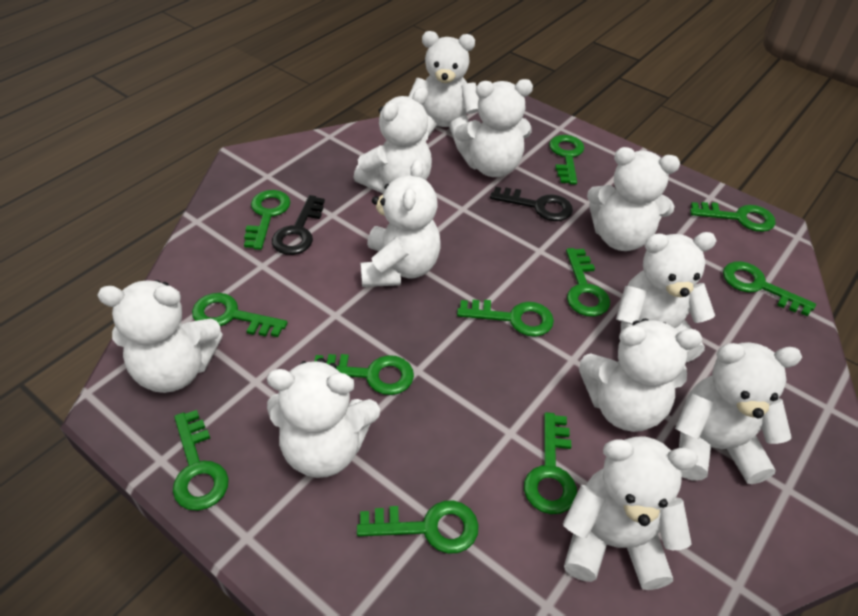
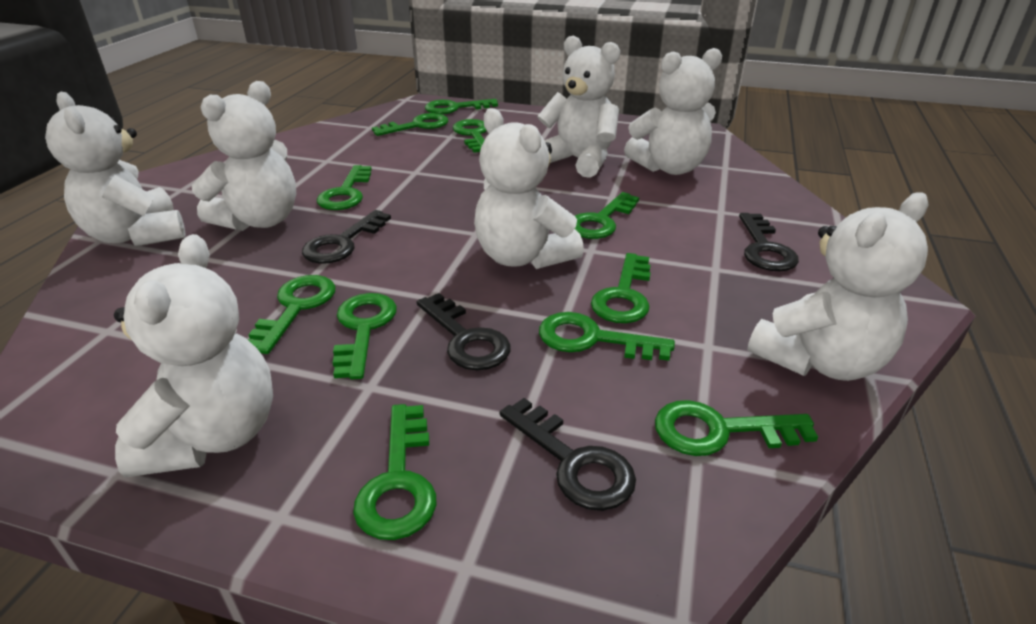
black key: [272,195,325,255] [490,187,573,221] = 2 -> [302,210,391,264] [417,293,511,371] [500,398,636,511] [739,213,799,271] = 4
white teddy bear: [97,280,223,393] [267,358,380,478] [354,87,432,193] [361,159,440,287] [408,31,479,144] [455,79,533,177] [563,437,698,590] [579,319,702,432] [587,147,680,251] [616,232,717,362] [675,342,802,484] = 11 -> [45,92,186,246] [114,234,273,477] [192,81,296,231] [474,108,584,269] [537,36,620,178] [624,48,722,175] [747,192,929,381] = 7

